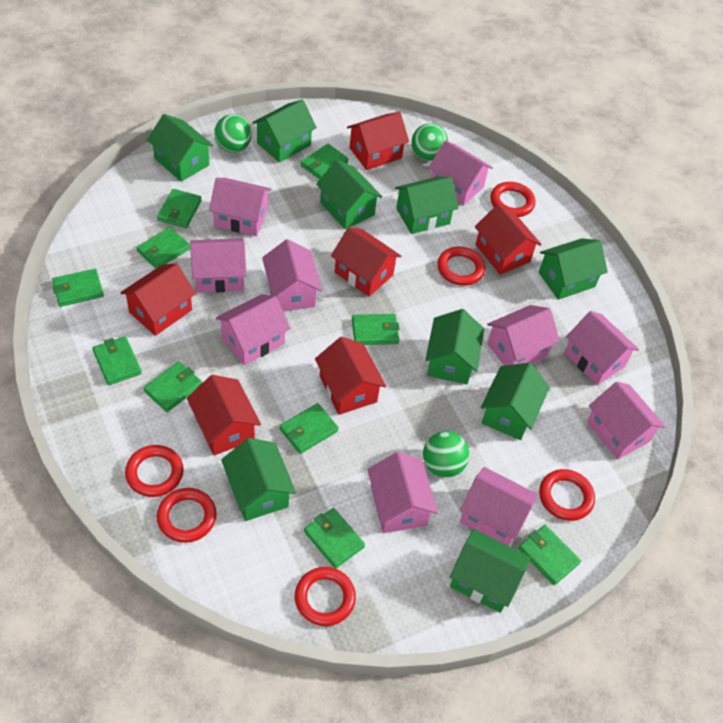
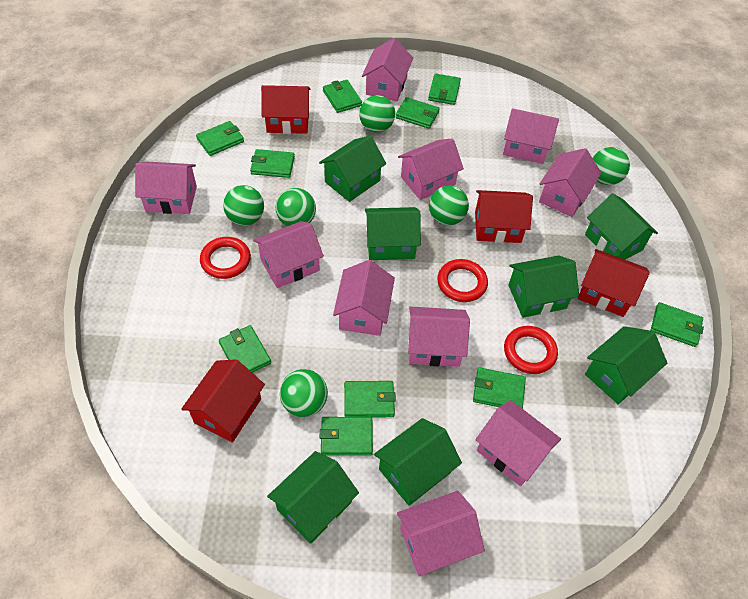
green ball: [214,114,252,153] [412,123,448,161] [423,431,469,478] = 3 -> [223,185,264,226] [276,188,316,226] [280,369,328,417] [359,95,395,133] [429,185,469,225] [593,147,630,185] = 6
green house: [147,114,214,182] [221,438,296,521] [252,100,317,163] [316,160,382,229] [395,177,459,234] [425,309,484,384] [450,529,531,613] [481,363,550,440] [539,238,608,300] = 9 -> [267,451,359,544] [319,136,386,202] [365,207,421,260] [374,418,462,506] [508,255,579,318] [585,193,658,260] [585,326,667,404] = 7
red house: [120,263,196,336] [187,375,261,455] [315,337,386,415] [331,227,401,297] [347,112,409,170] [475,204,542,275] = 6 -> [181,359,265,443] [261,85,311,134] [475,190,533,243] [578,249,650,317] = 4
red ring: [125,445,184,497] [157,488,217,543] [295,567,356,626] [437,246,485,286] [490,182,536,217] [539,469,595,521] = 6 -> [200,237,251,279] [437,259,488,302] [504,326,558,374] = 3

